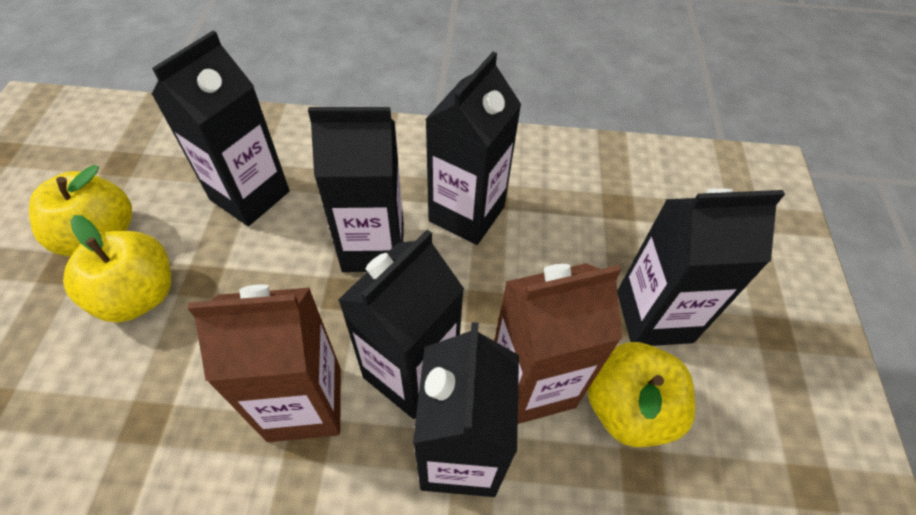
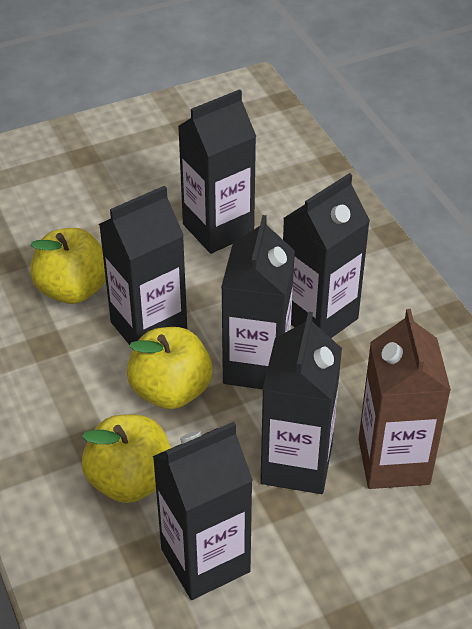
brown carton: [187,284,341,442] [495,263,622,424] = 2 -> [359,309,451,489] = 1

